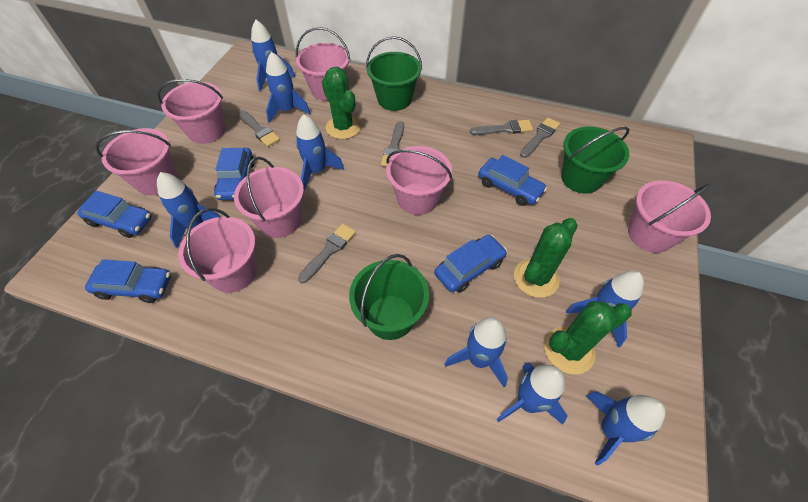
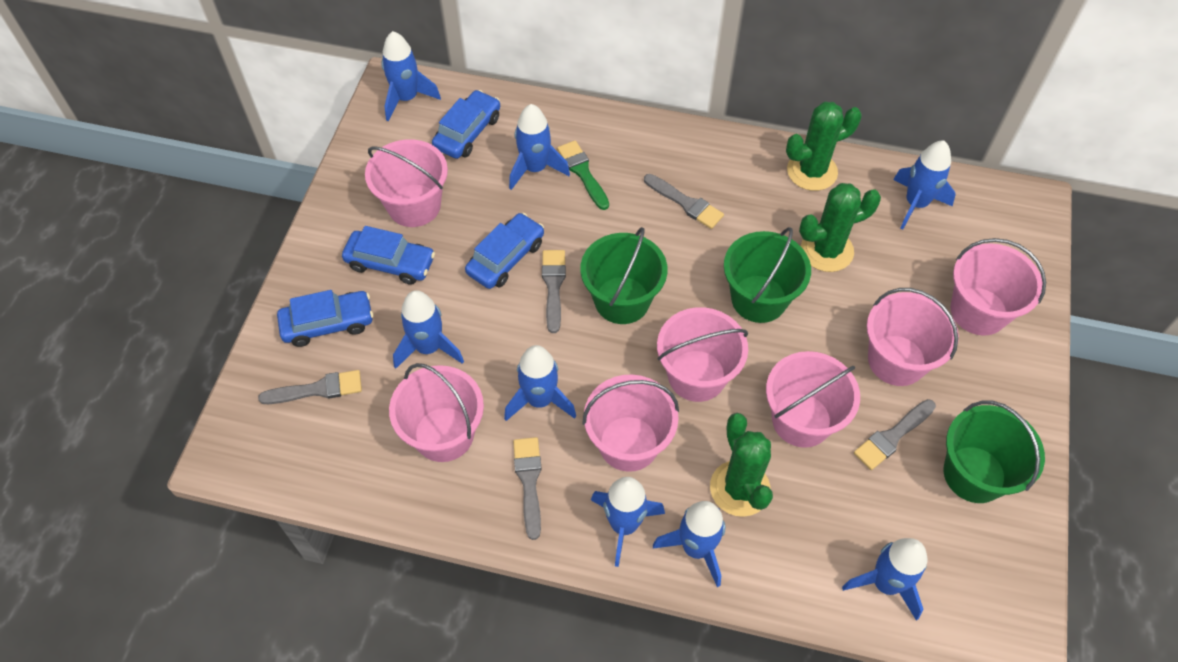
blue car: [77,191,152,238] [85,259,171,303] [214,148,255,200] [434,235,507,293] [478,155,547,206] = 5 -> [277,290,373,347] [342,226,435,285] [432,90,500,159] [465,213,544,289] = 4
green brush: none = 0 -> [557,141,609,210] = 1

